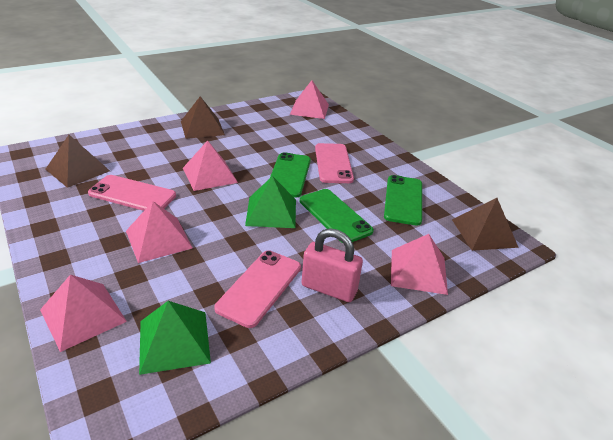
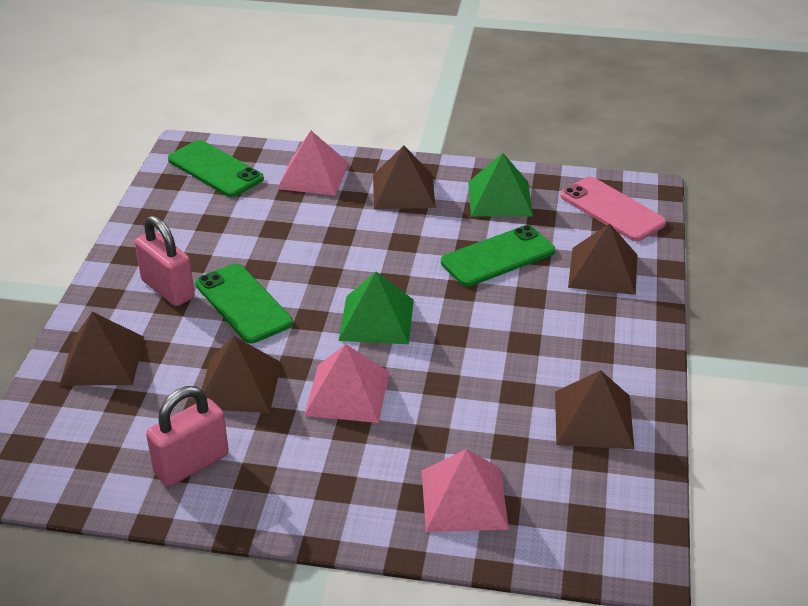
brown pyramid: [45,135,110,188] [181,96,225,139] [452,198,519,251] = 3 -> [59,312,144,386] [201,336,282,413] [373,145,436,209] [555,370,634,449] [568,223,637,295] = 5
pink padlock: [301,228,363,302] = 1 -> [135,216,195,306] [146,386,229,487] = 2
pink phone: [88,175,176,211] [214,250,301,328] [315,143,354,183] = 3 -> [560,177,666,241] = 1
pink pyramid: [40,275,127,352] [126,201,193,263] [183,140,238,191] [290,80,329,119] [391,234,448,295] = 5 -> [277,131,349,196] [304,344,389,423] [422,449,509,532] = 3

